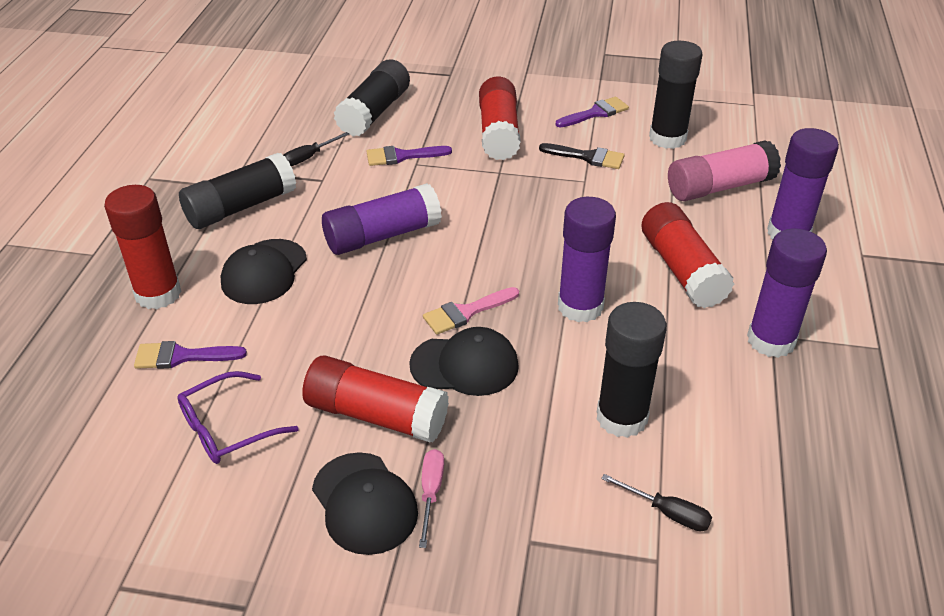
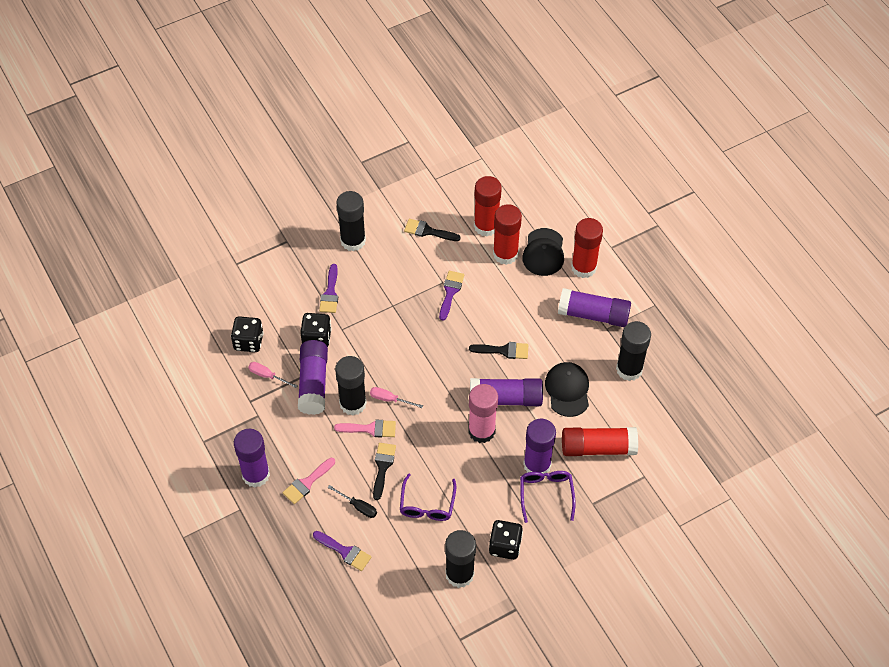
black brush: [539,143,625,169] = 1 -> [373,443,396,500] [404,219,461,241] [469,342,528,359] = 3
black cap: [221,239,307,304] [312,452,418,555] [409,327,519,396] = 3 -> [522,228,564,276] [545,362,589,417] = 2
black dice: none = 0 -> [231,316,264,352] [300,313,332,347] [489,520,523,560] = 3
black screwdriver: [283,132,349,166] [601,474,712,531] = 2 -> [327,485,377,518] = 1
pink brush: [423,287,519,335] = 1 -> [283,458,335,504] [334,420,396,437] = 2
pink screwdriver: [419,449,444,548] = 1 -> [248,362,298,388] [370,387,423,408] = 2
purple glasses: [177,371,298,464] = 1 -> [400,473,456,521] [520,471,576,523] = 2
purple glue stick: [322,183,442,255] [558,197,616,322] [747,228,827,358] [767,128,839,239] = 4 -> [234,429,270,488] [298,340,328,415] [470,378,543,406] [523,419,556,474] [558,288,631,327] = 5

